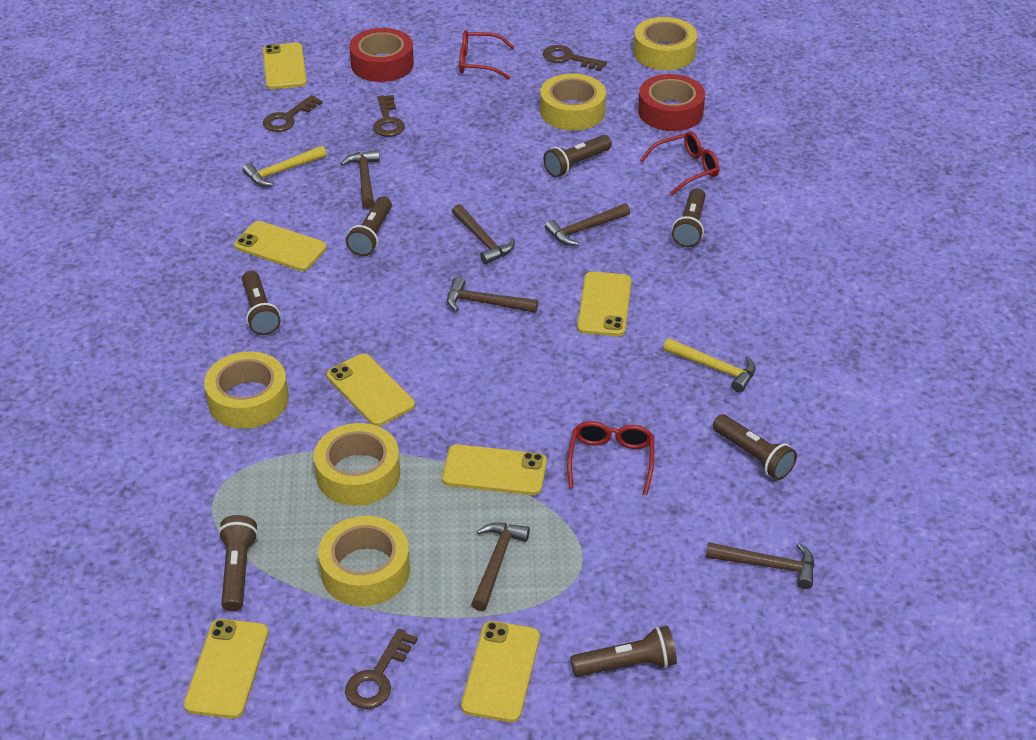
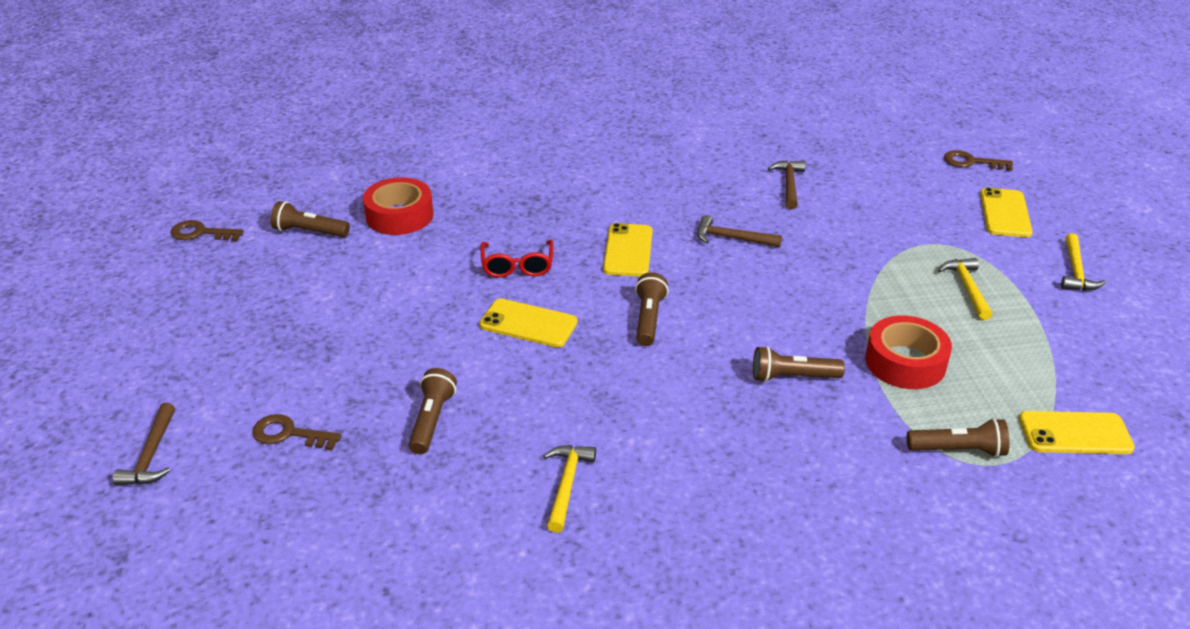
brown flashlight: [218,515,258,612] [242,271,281,335] [346,197,392,256] [543,135,612,177] [570,626,677,677] [672,188,706,247] [713,414,797,480] = 7 -> [271,201,350,237] [409,368,457,454] [635,272,669,346] [753,346,845,382] [907,418,1010,457] = 5
brown hammer: [340,150,380,209] [447,277,538,313] [452,204,515,264] [471,522,530,611] [545,203,630,246] [706,542,815,589] = 6 -> [113,403,175,485] [697,215,782,247] [768,160,805,210] = 3
brown key: [263,95,323,132] [345,629,418,709] [373,95,405,137] [543,45,607,71] = 4 -> [170,220,244,241] [252,414,342,450] [944,150,1013,171] = 3
red glasses: [459,30,514,79] [567,421,654,495] [640,131,720,195] = 3 -> [480,240,553,278] = 1
yellow hammer: [243,146,327,187] [663,338,756,393] = 2 -> [544,445,596,533] [938,258,992,320] [1061,233,1106,291] = 3
yellow phone: [184,619,268,719] [234,221,327,271] [263,43,307,89] [326,353,415,426] [442,444,547,495] [461,621,540,722] [577,272,632,336] = 7 -> [479,298,578,348] [603,223,653,277] [980,187,1033,237] [1019,411,1135,454] = 4
yellow tape: [204,351,289,429] [314,423,400,506] [318,516,410,606] [540,73,606,131] [633,17,697,70] = 5 -> none = 0

